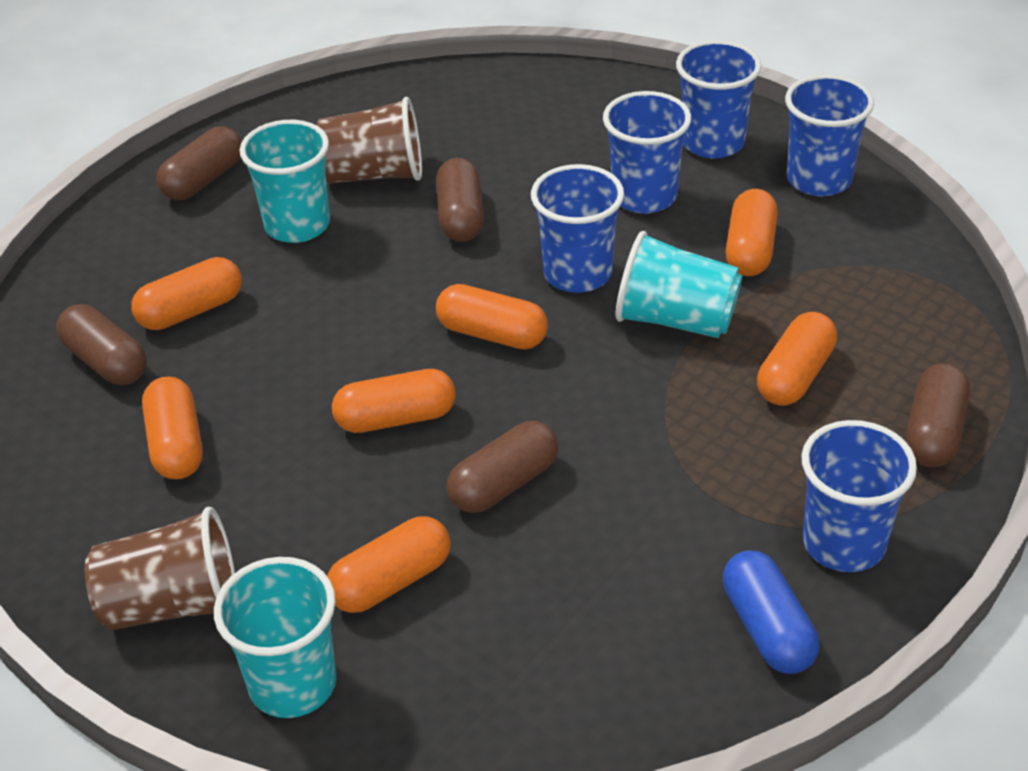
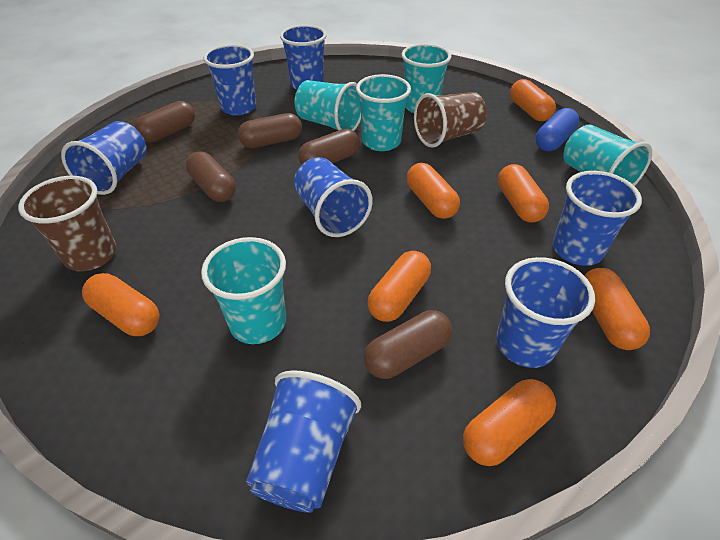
blue cup: [531,164,624,293] [603,91,691,214] [676,40,761,159] [785,74,874,196] [801,420,917,572] = 5 -> [61,121,147,195] [203,44,257,116] [246,371,361,513] [280,25,327,90] [294,157,373,237] [496,257,595,368] [553,171,642,266] = 7
turquoise cup: [214,557,337,718] [240,120,330,243] [616,231,742,338] = 3 -> [201,237,286,344] [295,80,361,131] [356,74,411,151] [401,44,452,113] [563,124,652,186] = 5

